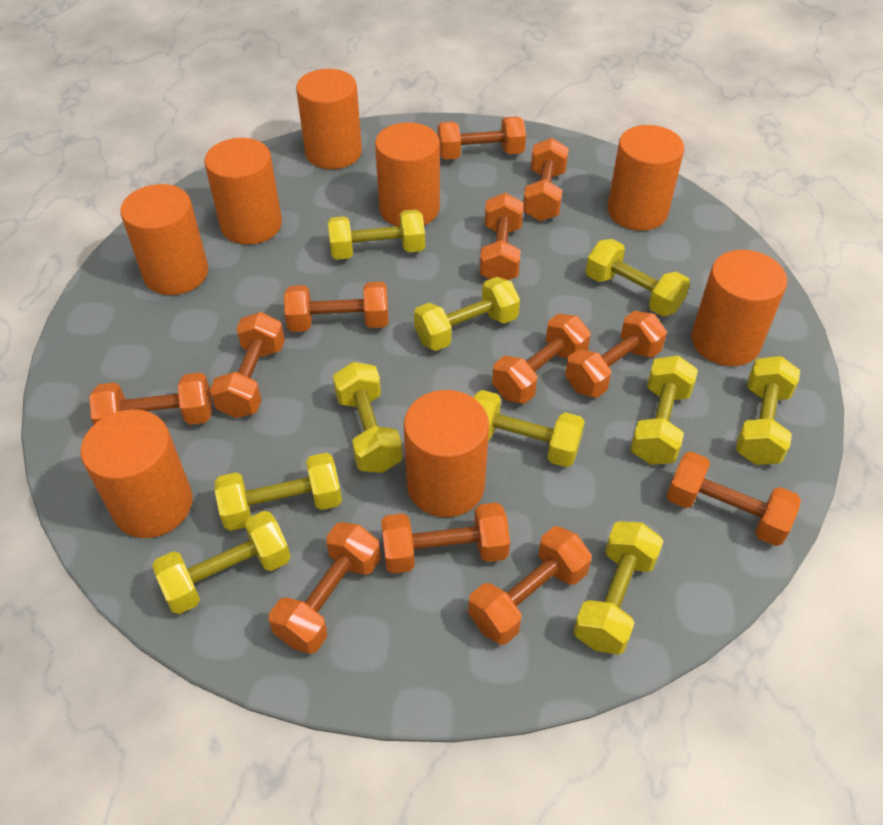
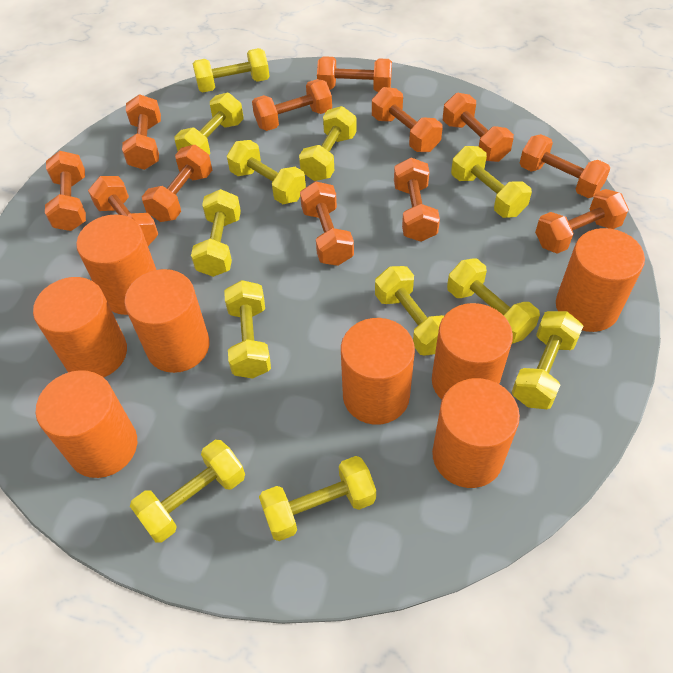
yellow dumbbell: [152,511,291,614] [215,453,342,531] [328,210,425,260] [333,362,403,473] [414,277,520,351] [473,390,585,467] [573,521,663,655] [586,239,690,316] [630,355,698,465] [736,356,800,465] = 10 -> [130,440,245,543] [175,93,244,155] [191,189,241,277] [192,48,270,92] [224,280,271,379] [227,140,306,204] [259,456,376,541] [299,106,357,181] [375,266,444,356] [447,258,540,344] [451,146,532,218] [512,311,583,409] = 12

